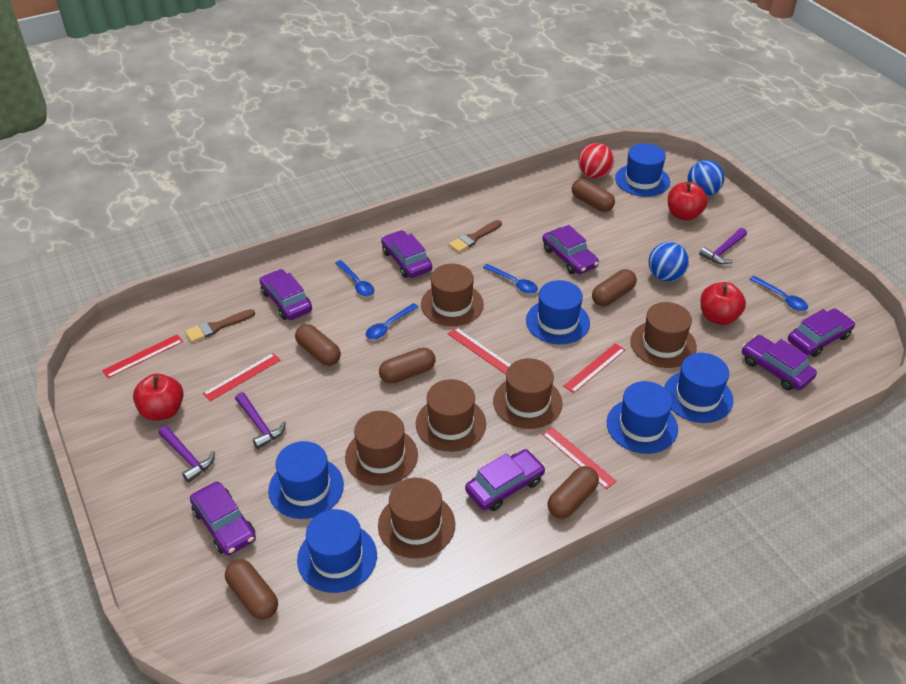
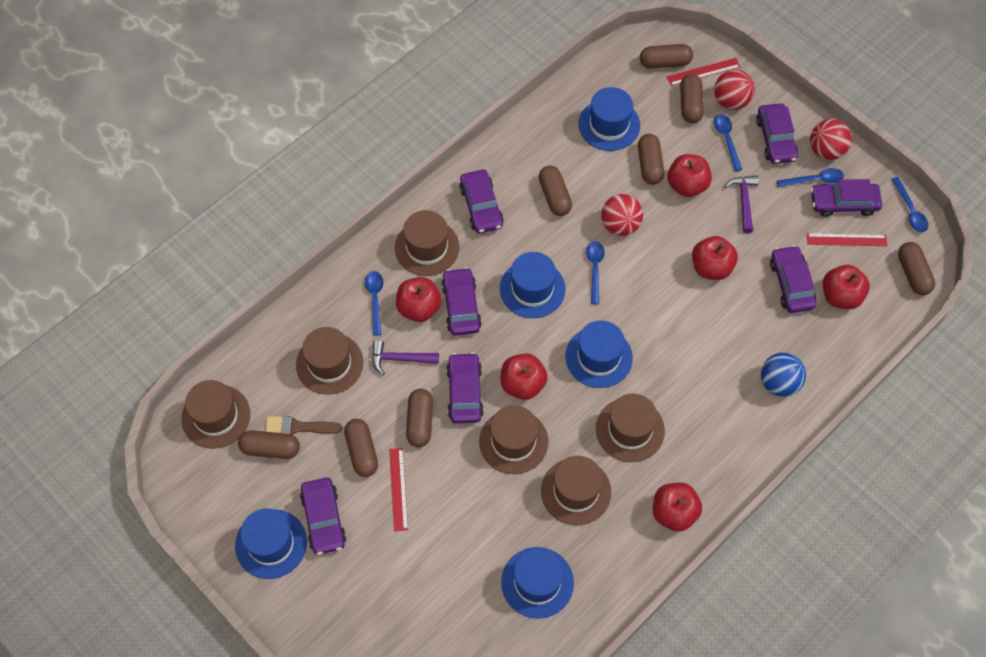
blue ball: [649,242,689,282] [687,160,725,196] = 2 -> [761,353,806,397] = 1
blue hat: [268,441,344,519] [297,509,377,593] [526,280,590,344] [607,381,678,454] [615,143,670,197] [664,353,733,423] = 6 -> [235,509,307,579] [500,252,566,318] [501,547,574,619] [565,320,633,388] [578,87,640,151] = 5
blue spoon: [335,260,374,296] [366,303,418,339] [483,264,538,294] [750,276,808,311] = 4 -> [365,271,383,336] [586,241,605,304] [714,114,742,171] [777,168,844,187] [891,177,928,232] = 5
brown brush: [185,309,255,343] [449,220,502,253] = 2 -> [265,416,342,435] = 1
brown capsule: [225,559,278,620] [295,324,341,366] [379,347,435,384] [547,466,599,519] [572,179,615,212] [592,269,637,306] = 6 -> [238,430,300,459] [344,419,378,477] [406,389,433,447] [539,166,572,216] [638,134,664,185] [640,44,693,69] [680,74,704,123] [898,242,935,295] = 8
purple hammer: [158,426,215,483] [235,392,286,449] [699,228,747,264] = 3 -> [372,340,439,375] [724,176,759,233] = 2
red apple: [133,373,184,421] [668,182,708,221] [700,282,746,325] = 3 -> [396,277,442,322] [500,353,548,400] [653,483,702,532] [667,154,712,197] [692,236,738,280] [823,265,870,309] = 6
red ball: [578,143,614,179] = 1 -> [601,194,643,236] [714,69,755,110] [810,119,852,160] = 3
red ruler: [102,334,183,378] [203,353,281,401] [448,327,511,374] [542,427,617,489] [563,343,625,393] = 5 -> [389,448,408,532] [667,58,740,86] [807,233,887,246] = 3

